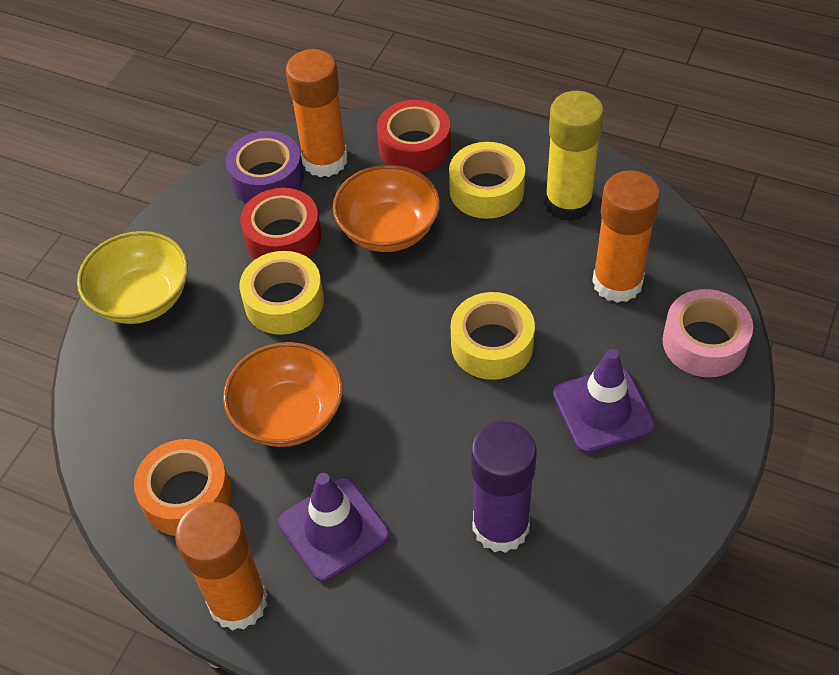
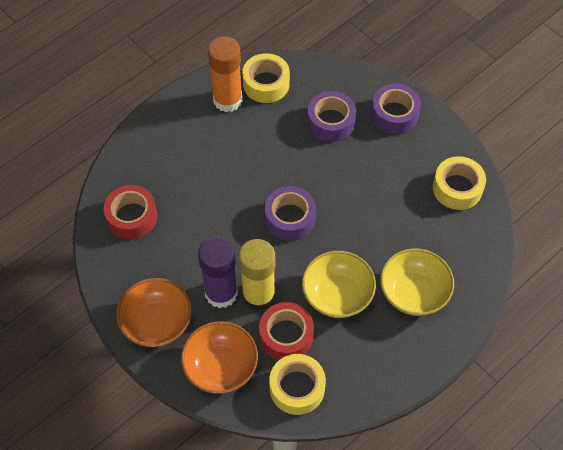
orange glue stick: [175,502,268,631] [286,49,348,177] [592,170,660,303] = 3 -> [208,36,243,112] = 1
orange tape: [134,439,231,536] = 1 -> none = 0
pink tape: [663,289,753,377] = 1 -> none = 0
purple tape: [226,131,304,203] = 1 -> [265,186,316,241] [307,91,356,142] [371,84,421,134] = 3
purple traffic cone: [278,473,390,582] [553,349,655,453] = 2 -> none = 0
yellow bowl: [77,231,188,324] = 1 -> [302,251,376,318] [380,248,454,316] = 2

